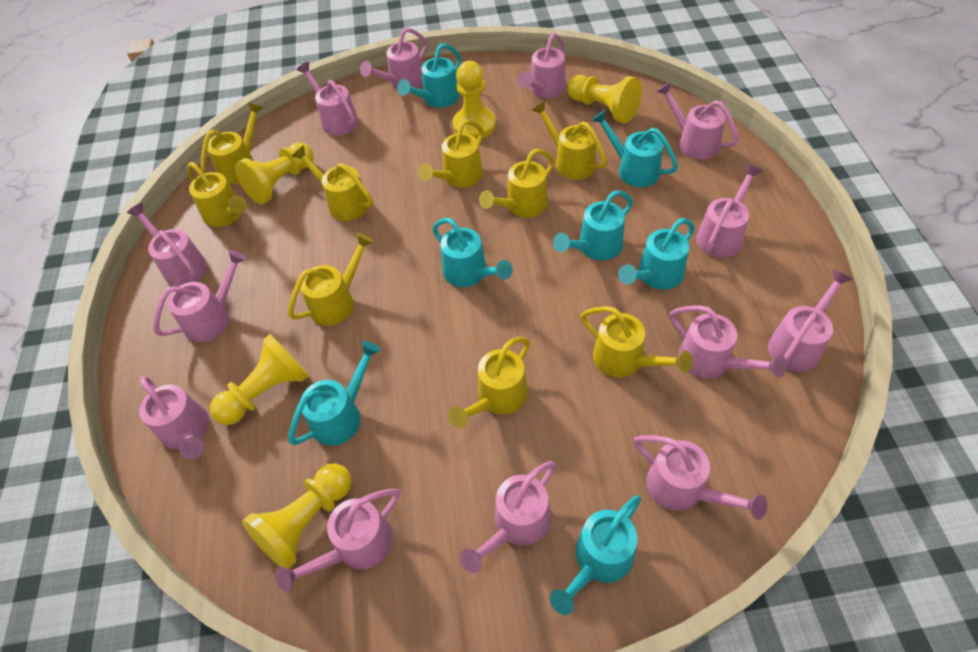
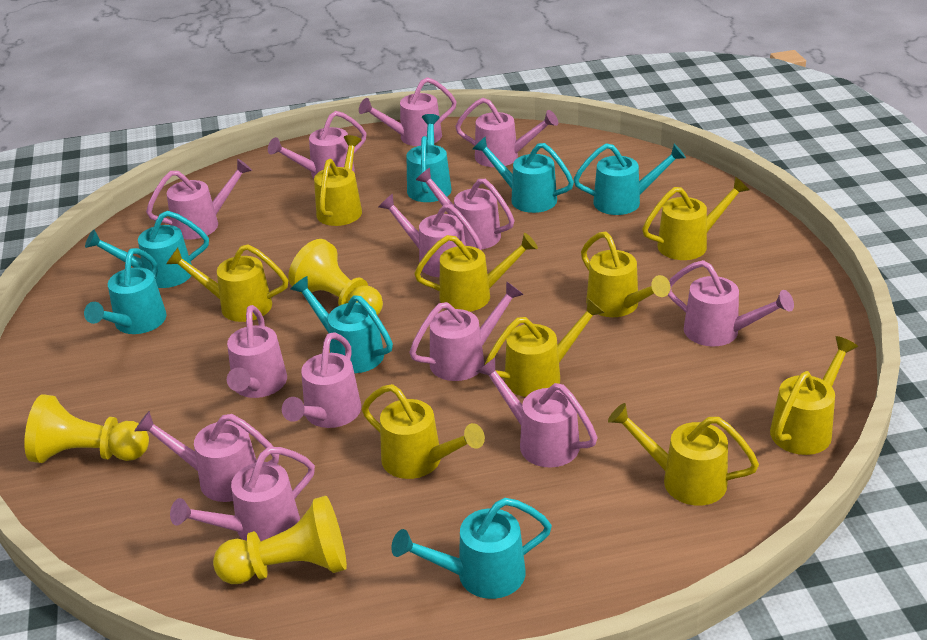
yellow pawn: [210,334,309,425] [235,142,314,204] [242,463,352,569] [453,61,496,139] [567,75,642,123] = 5 -> [24,394,149,463] [213,496,347,584] [288,239,383,315] = 3

